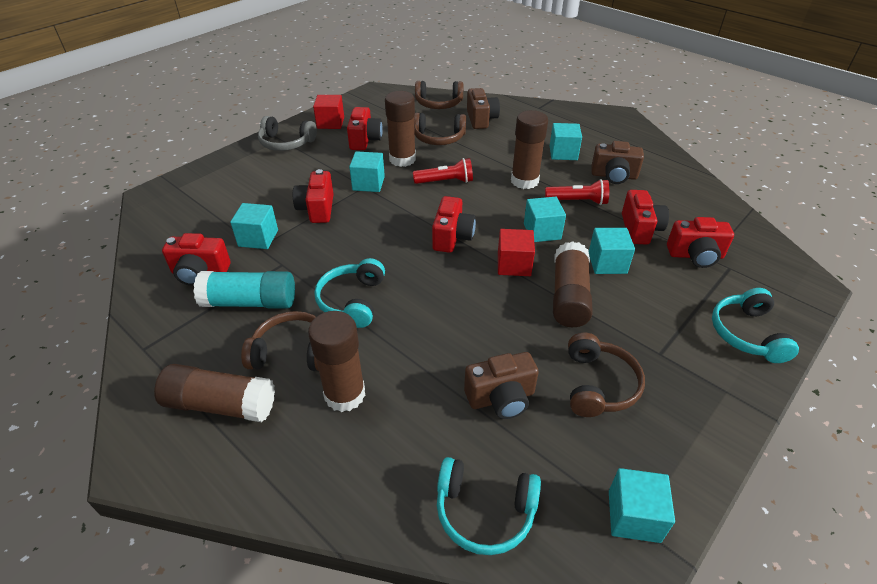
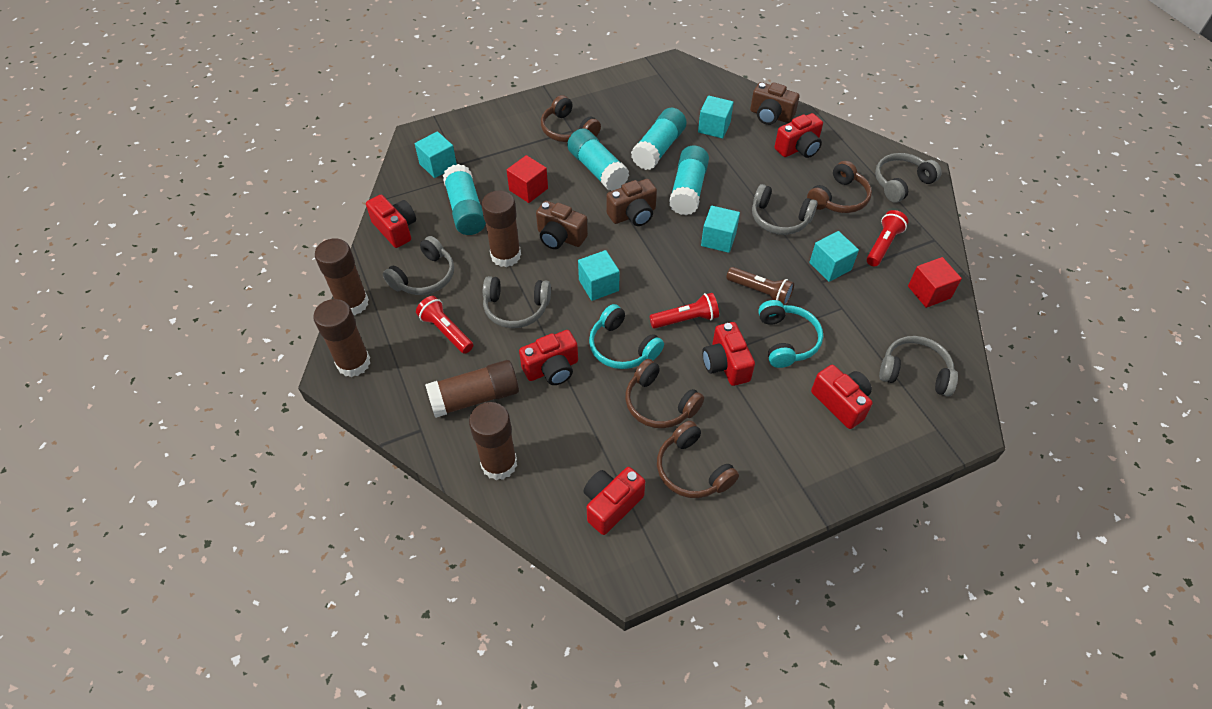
brown flashlight: none = 0 -> [726,267,794,305] = 1
grey headphones: [258,116,317,151] = 1 -> [383,236,454,295] [483,276,551,328] [752,184,818,235] [875,153,942,202] [879,336,958,396] = 5
red flashlight: [413,158,473,184] [545,179,609,205] = 2 -> [416,296,473,354] [649,293,719,329] [866,210,908,266] = 3
turquoise cube: [230,203,278,249] [349,151,385,192] [524,197,566,242] [550,123,582,160] [589,228,635,274] [609,468,675,543] = 6 -> [415,131,457,178] [578,250,620,301] [698,96,734,139] [701,206,740,253] [809,231,859,282] = 5
turquoise glue stick: [193,271,295,309] = 1 -> [443,164,486,235] [567,128,629,191] [631,108,687,170] [669,145,709,215] = 4
turquoise headphones: [314,258,385,328] [437,457,541,555] [712,288,799,363] = 3 -> [589,304,664,369] [758,300,823,368] = 2

